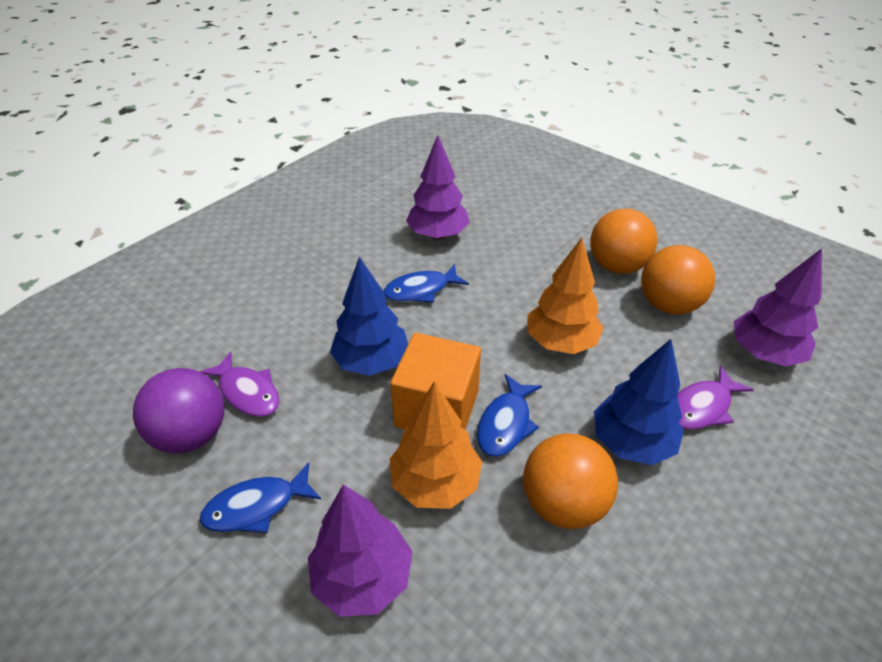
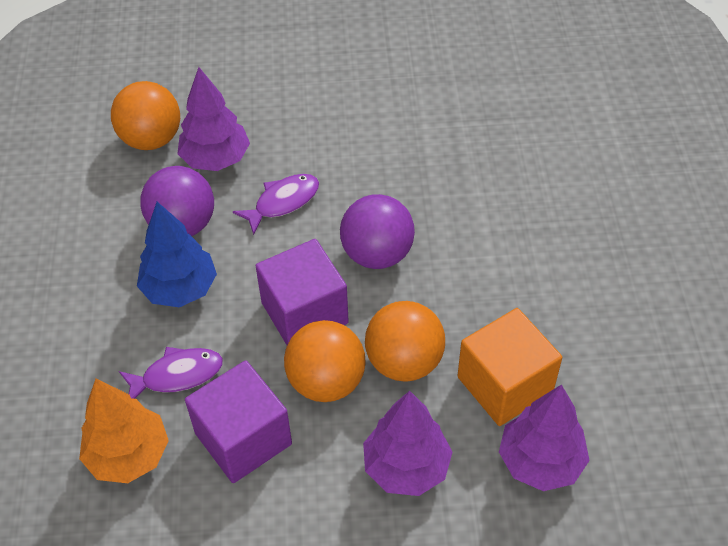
blue fish: [199,462,321,533] [383,264,469,302] [477,374,542,457] = 3 -> none = 0
blue tree: [330,257,408,376] [594,339,684,465] = 2 -> [137,202,217,307] = 1
orange tree: [390,381,482,509] [527,238,603,354] = 2 -> [79,378,169,483] = 1
purple ball: [133,368,224,453] = 1 -> [140,166,214,236] [340,194,415,269] = 2
purple cube: none = 0 -> [185,360,292,483] [256,239,349,345] = 2

